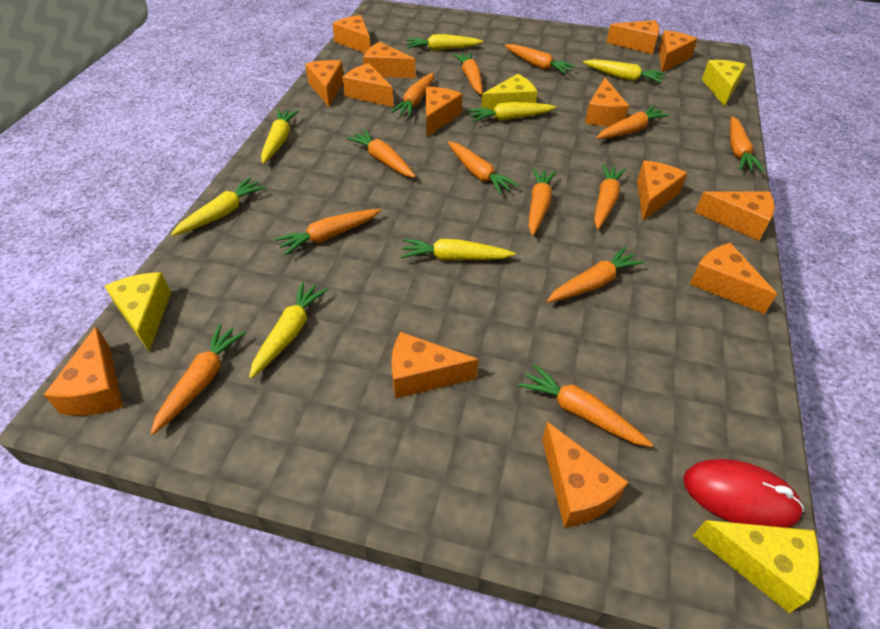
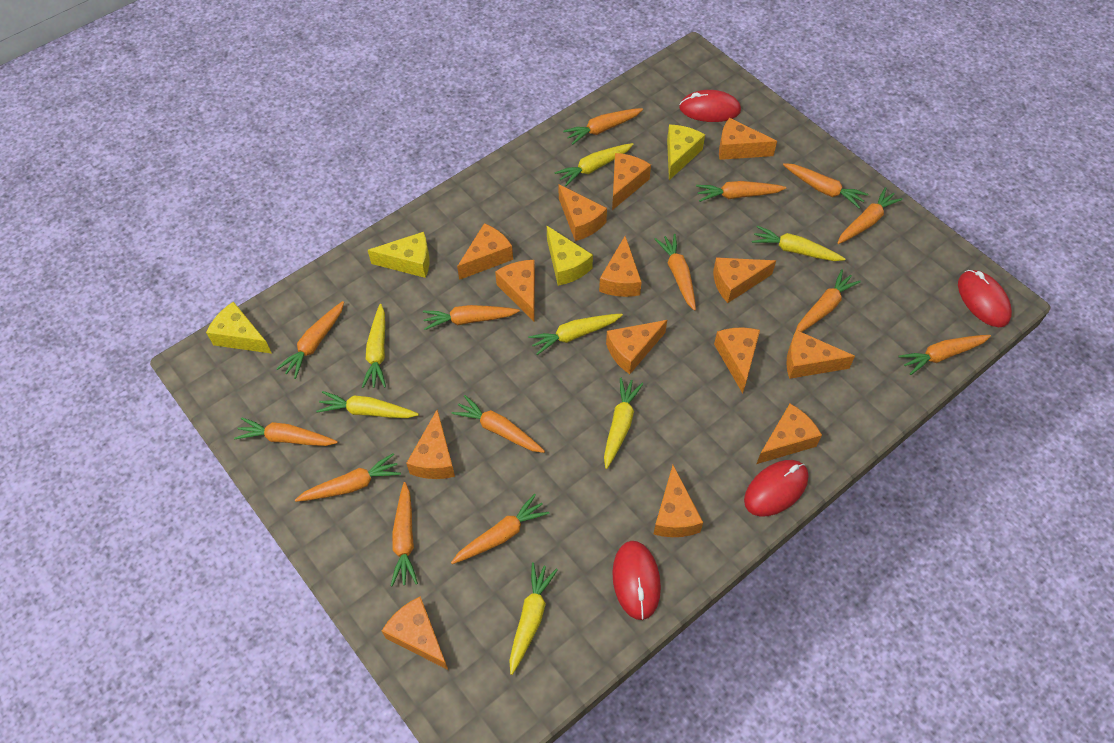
orange carrot: [150,324,246,435] [275,209,381,256] [346,129,416,178] [390,72,434,117] [448,141,519,195] [453,52,483,95] [504,44,576,75] [518,363,653,447] [528,168,557,236] [547,247,644,302] [594,164,626,229] [596,105,670,139] [730,116,764,172] = 13 -> [234,417,338,446] [276,301,344,379] [295,453,401,502] [391,482,418,586] [423,305,520,330] [451,494,550,564] [452,395,545,453] [563,108,643,145] [655,234,696,311] [696,181,786,202] [783,163,869,209] [796,269,861,332] [838,187,903,244] [898,335,991,375] = 14
red mouse: [683,459,804,528] = 1 -> [612,541,661,620] [679,90,741,122] [744,460,808,516] [958,270,1012,327] = 4

